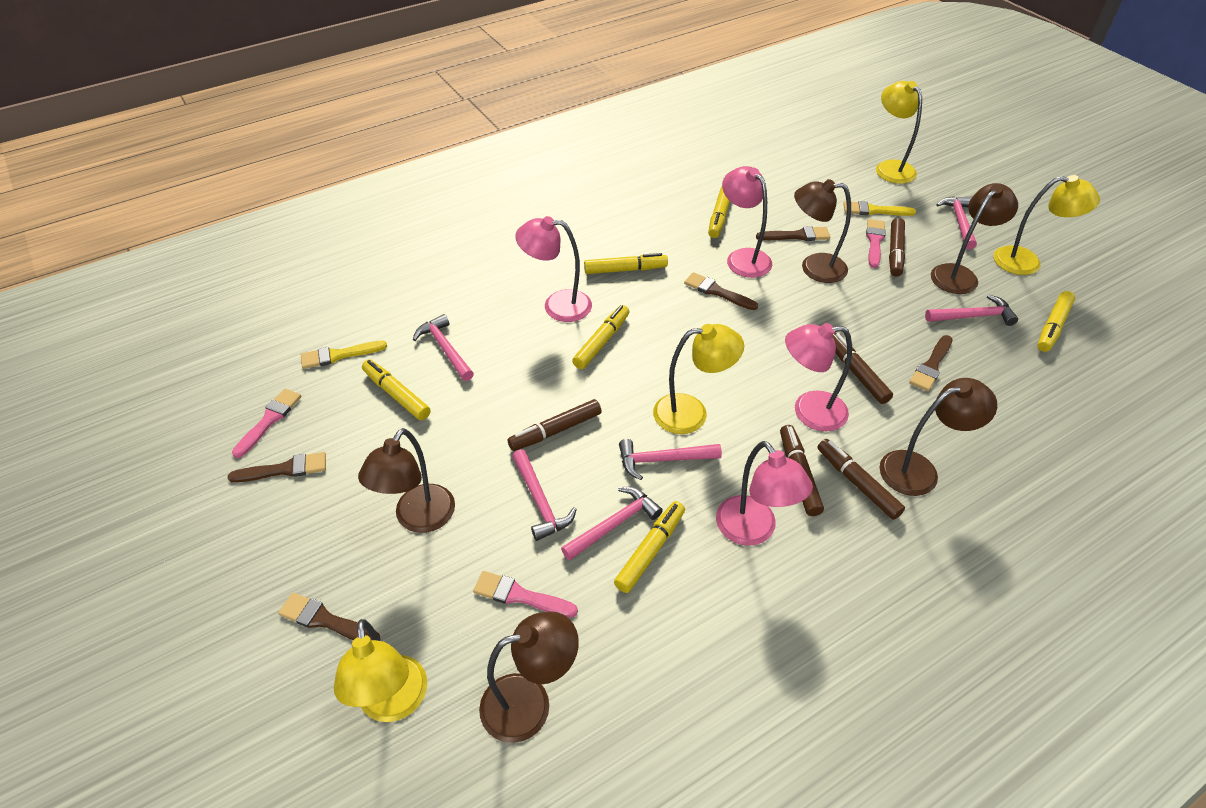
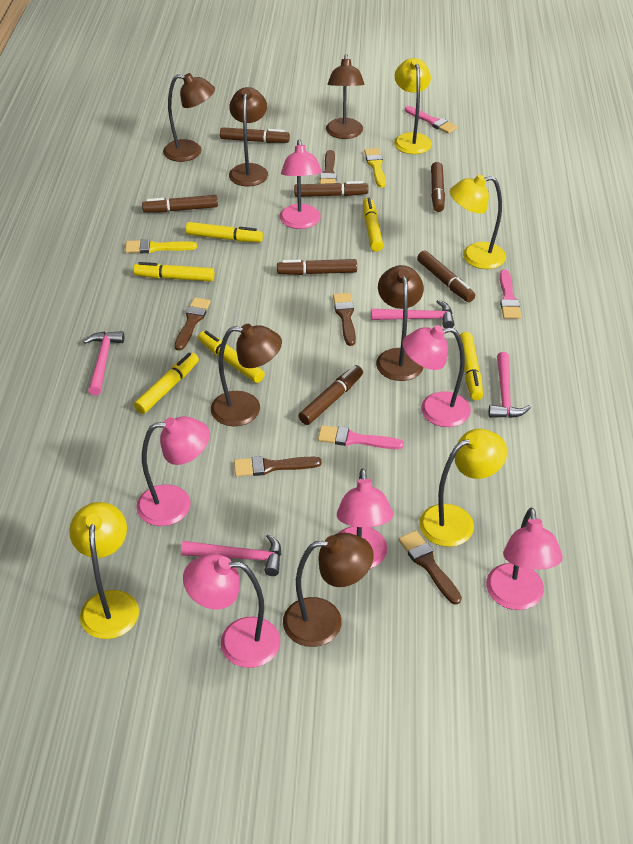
brown lamp: [358,428,455,533] [479,611,579,743] [794,179,851,283] [879,378,997,496] [931,183,1018,294] = 5 -> [163,73,215,162] [211,324,282,426] [229,87,268,186] [283,533,374,647] [326,54,364,139] [376,265,424,381] = 6
brown marker: [508,399,602,451] [780,425,824,516] [817,439,905,520] [832,332,893,404] [889,218,905,277] = 5 -> [142,195,218,213] [220,127,290,143] [277,259,357,275] [294,181,368,197] [299,365,363,425] [417,250,475,302] [431,162,445,212] = 7
pink hammer: [413,314,474,381] [512,449,577,541] [561,487,663,560] [619,439,722,480] [925,294,1018,326] [936,196,977,249] = 6 -> [83,331,124,395] [181,534,281,576] [371,300,454,328] [488,352,531,418] = 4
pink lamp: [515,216,592,322] [716,441,813,546] [722,166,772,278] [785,323,852,431] = 4 -> [136,416,210,526] [183,554,280,668] [279,139,322,229] [337,468,393,568] [402,325,471,427] [486,508,563,610] = 6

